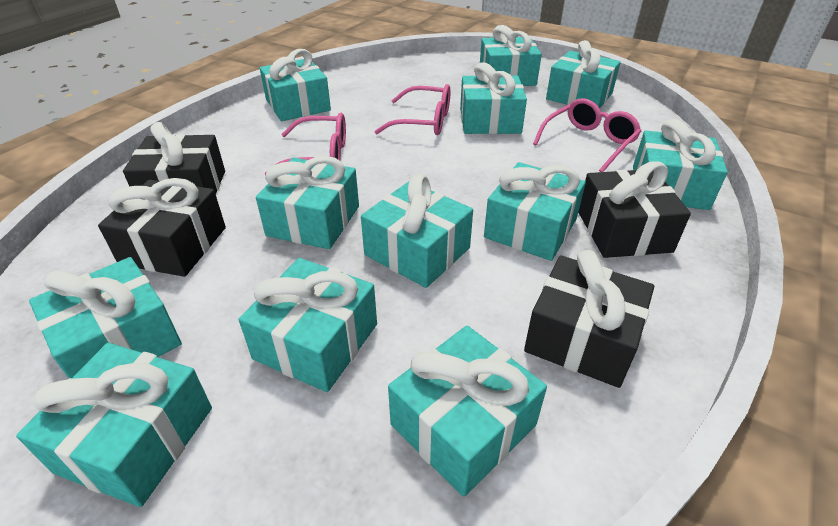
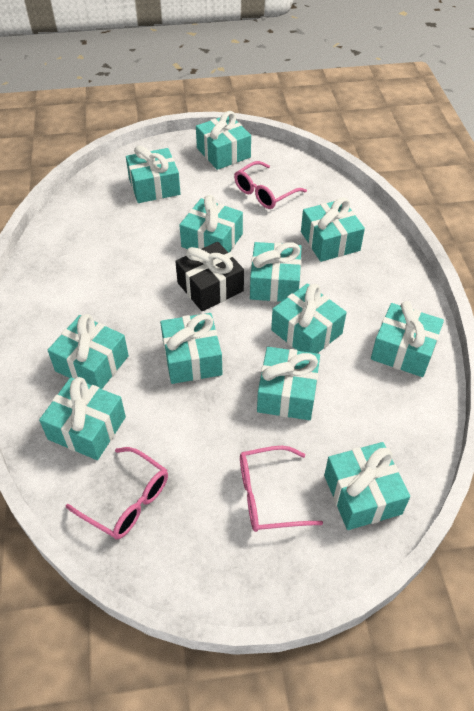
black gift: [98,178,226,277] [123,122,225,194] [524,250,654,388] [578,162,691,258] = 4 -> [175,242,244,311] = 1

